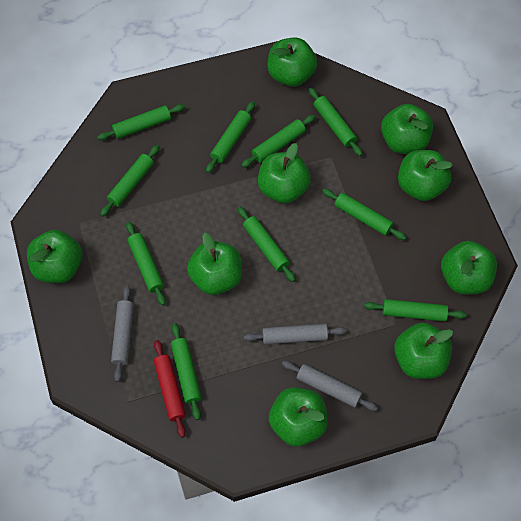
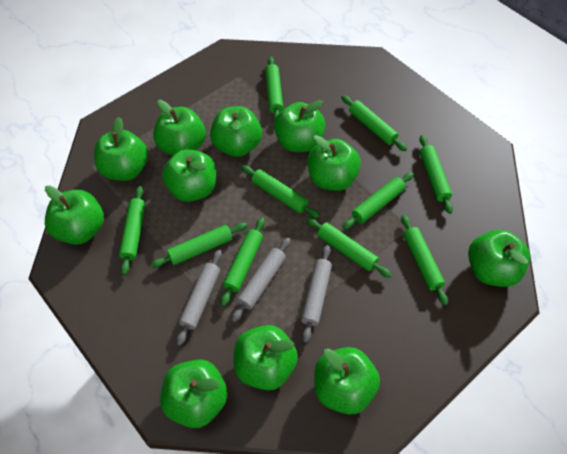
green apple: [27,230,82,283] [187,233,242,295] [258,143,311,204] [267,38,317,87] [269,387,328,446] [381,104,433,154] [394,323,453,379] [398,150,453,201] [441,241,497,294] = 9 -> [45,185,104,245] [94,117,148,181] [153,100,206,155] [160,360,228,428] [162,149,216,202] [210,106,262,157] [234,325,298,390] [274,100,325,152] [308,135,361,191] [314,347,380,415] [468,230,530,287] = 11
red rolling pin: [153,340,186,438] = 1 -> none = 0

